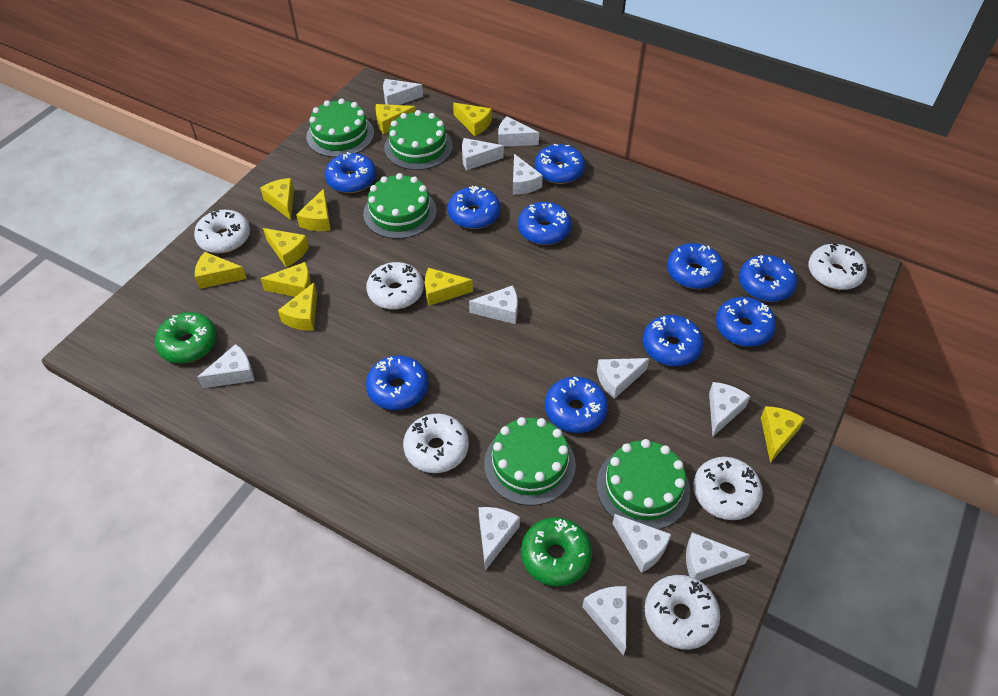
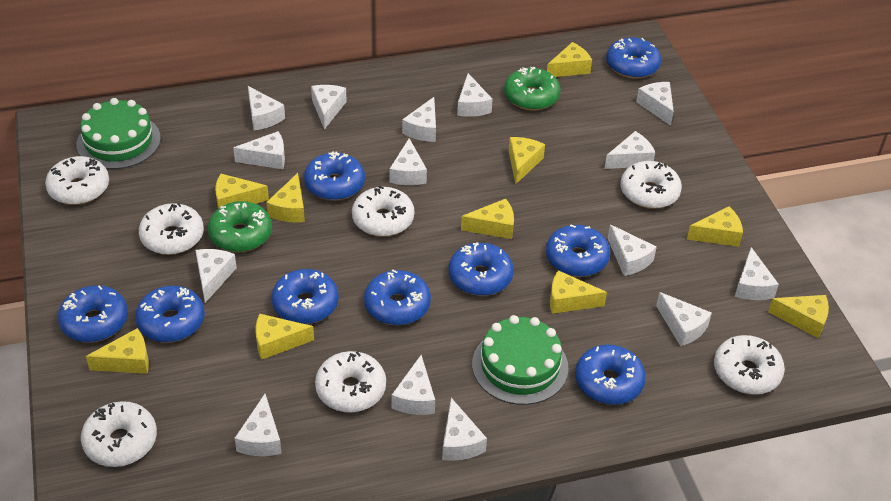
blue donut: [325,152,376,193] [366,355,428,410] [448,186,501,229] [518,202,572,245] [535,144,585,184] [545,377,608,433] [643,315,704,366] [667,243,724,289] [716,297,776,347] [739,255,797,302] = 10 -> [58,285,128,342] [135,286,205,342] [271,269,339,324] [304,151,365,200] [364,270,431,325] [448,242,514,296] [546,225,610,277] [575,344,646,405] [606,37,661,79] = 9
green cake: [306,98,374,157] [363,173,437,239] [384,110,453,170] [484,417,576,506] [597,439,690,530] = 5 -> [77,98,161,169] [472,315,569,405] = 2
white cheese: [197,344,254,388] [383,79,423,105] [462,138,504,171] [469,285,518,324] [479,507,520,571] [498,116,539,147] [513,154,543,195] [582,586,627,656] [597,358,650,399] [612,514,671,573] [686,532,750,580] [709,382,750,436] = 12 -> [195,249,237,303] [233,131,285,169] [235,394,282,456] [248,86,285,130] [311,85,347,129] [390,138,427,185] [392,355,435,415] [402,97,436,142] [442,398,487,461] [457,73,493,117] [604,131,655,169] [608,225,657,276] [636,82,674,126] [656,292,712,346] [735,247,779,300] = 15
white donut: [194,210,250,253] [366,262,424,310] [403,413,469,473] [645,575,720,650] [693,457,763,520] [808,243,867,290] = 6 -> [45,156,109,205] [81,401,157,467] [139,203,204,255] [315,351,386,413] [352,186,414,237] [620,161,682,209] [714,335,785,395] = 7

